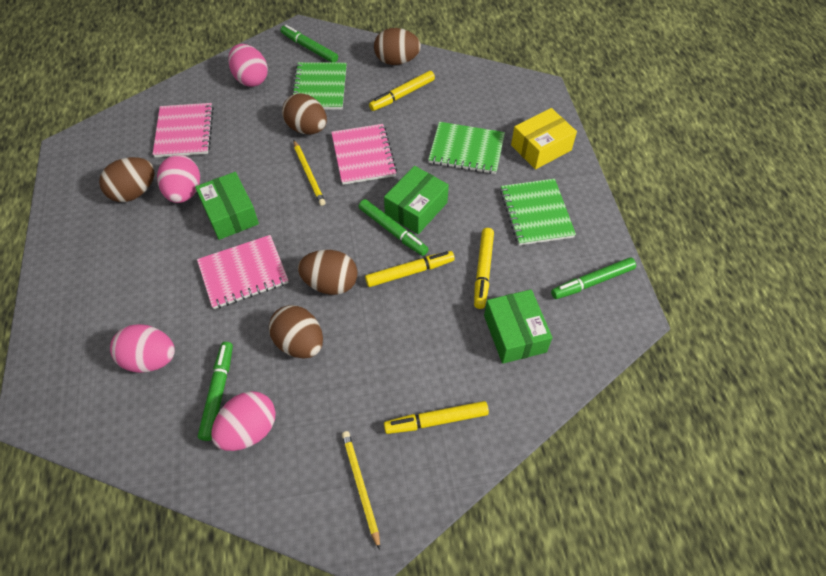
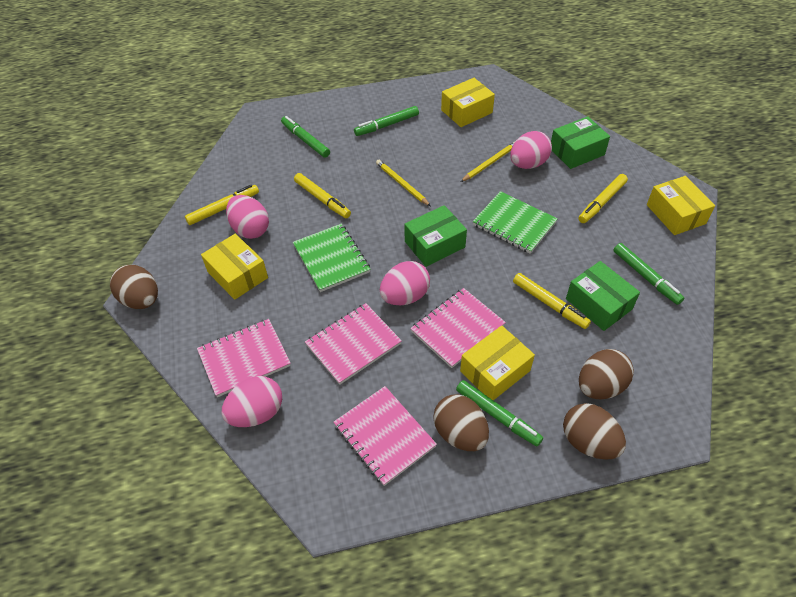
brown egg: [99,157,154,202] [269,305,323,358] [282,93,327,135] [298,250,358,295] [374,28,421,65] = 5 -> [110,265,158,309] [433,394,489,451] [563,403,626,460] [579,349,634,399] = 4
green notebook: [292,62,347,110] [428,122,505,174] [500,179,576,245] = 3 -> [293,224,371,292] [473,191,558,254] = 2
pink notebook: [153,103,214,157] [197,235,289,309] [331,124,397,185] = 3 -> [197,319,291,397] [305,303,402,385] [333,386,437,486] [410,288,506,368] = 4
yellow box: [511,108,577,169] = 1 -> [201,234,268,300] [441,78,495,127] [460,326,535,400] [647,176,715,235] = 4

